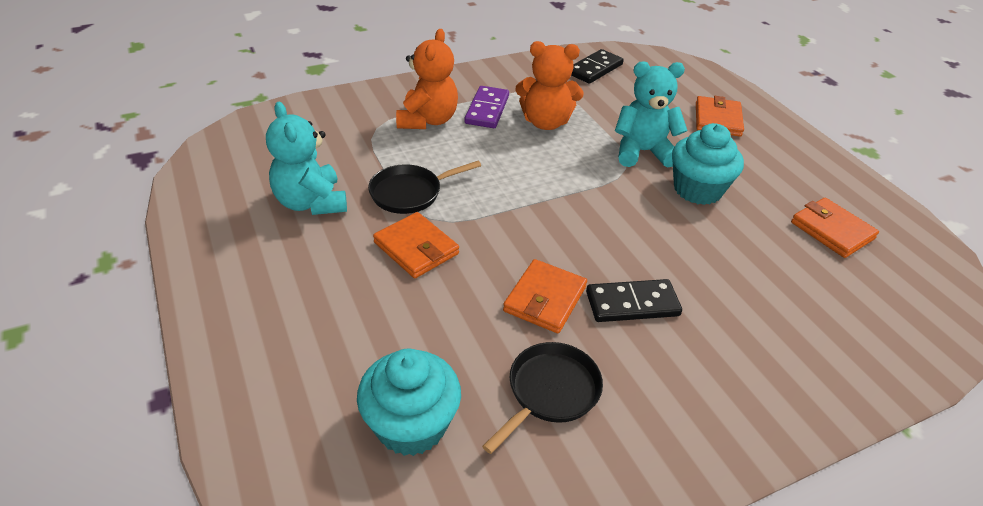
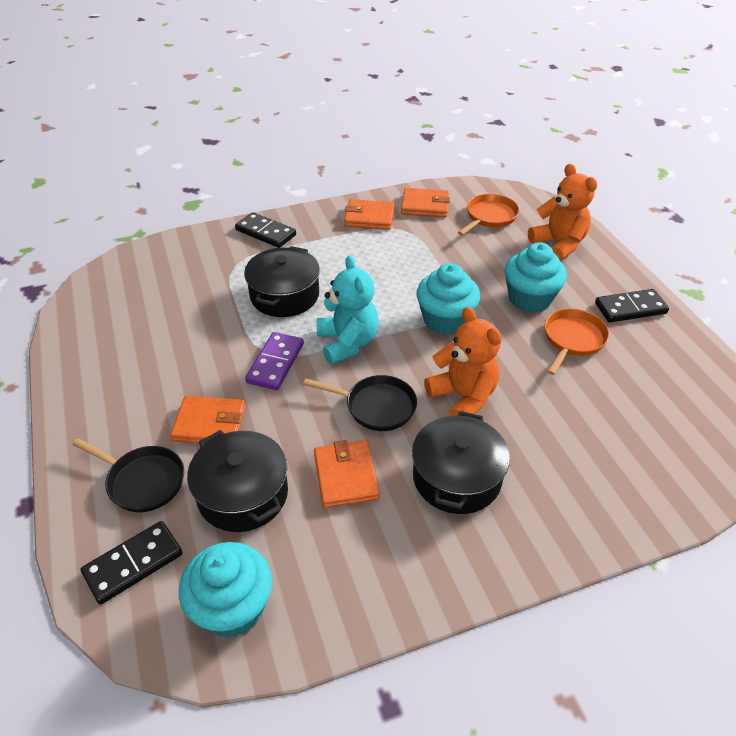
black domino: [571,49,624,84] [586,279,682,322] = 2 -> [81,521,182,604] [235,212,296,248] [595,289,669,322] = 3
black pot: none = 0 -> [187,430,288,532] [244,246,320,317] [412,411,510,514] = 3
orange pan: none = 0 -> [458,194,519,236] [544,309,609,375] = 2
turquoise cupcake: [357,349,461,456] [672,123,744,205] = 2 -> [179,542,272,638] [416,263,480,335] [504,242,567,313] = 3
turquoise teddy bear: [266,102,347,215] [615,61,688,168] = 2 -> [317,255,379,365] = 1

